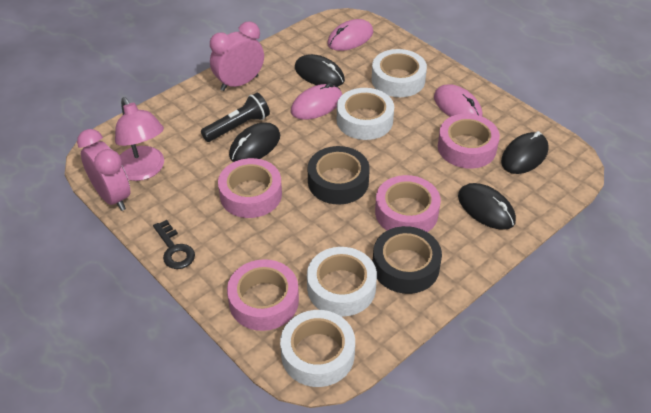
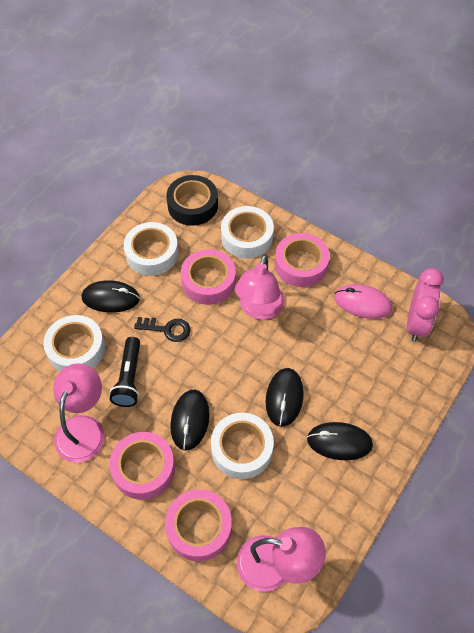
black tape: [308,146,370,204] [373,226,442,294] = 2 -> [166,175,218,226] = 1
pink clock: [77,129,131,211] [210,21,264,91] = 2 -> [407,268,444,342] = 1
pink lamp: [115,97,164,181] = 1 -> [53,363,105,463] [235,254,285,320] [237,527,326,592] = 3
pink mouse: [291,83,342,120] [327,19,373,51] [434,84,483,117] = 3 -> [335,284,392,319] = 1

